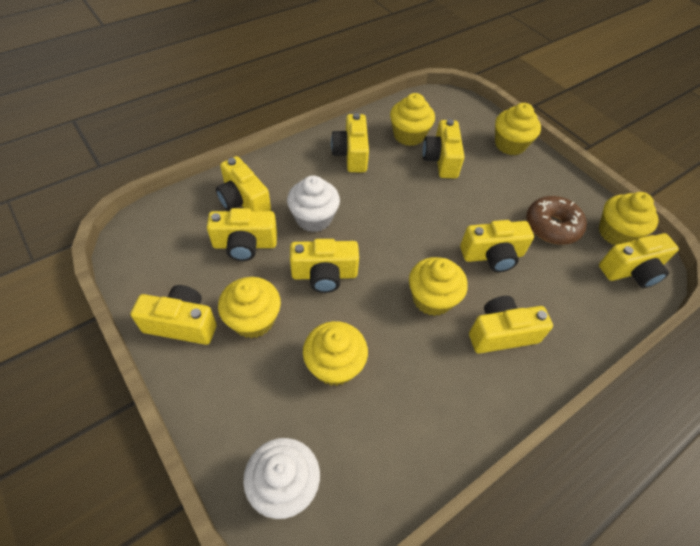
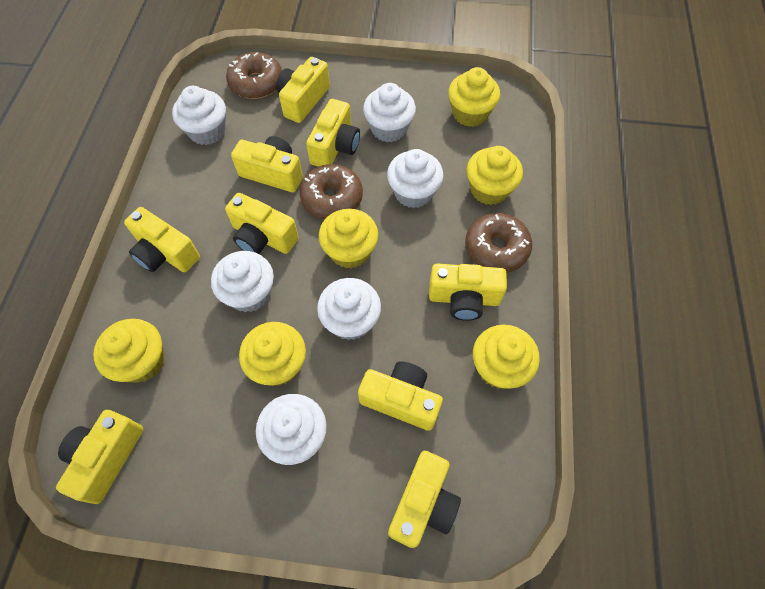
brown donut: [527,196,587,244] = 1 -> [226,52,282,99] [300,164,363,219] [465,213,532,273] = 3
white cupcake: [243,438,320,519] [287,176,340,232] = 2 -> [172,86,226,145] [211,251,274,312] [256,394,327,465] [317,278,381,340] [363,83,416,142] [387,149,443,208] = 6

